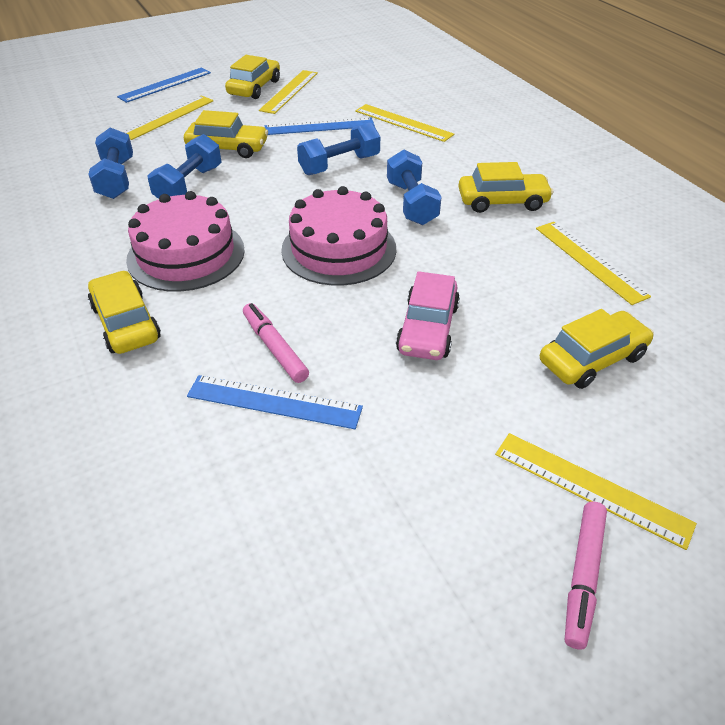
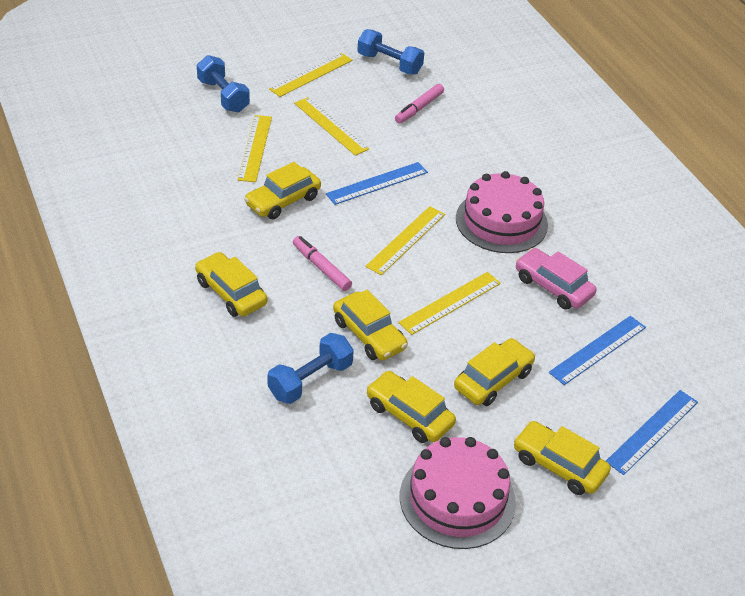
blue dumbbell: [88,127,133,199] [148,134,222,199] [297,122,380,175] [387,149,441,225] = 4 -> [197,55,250,112] [267,333,354,404] [357,29,424,75] = 3
yellow car: [88,270,161,354] [184,110,268,158] [225,55,280,99] [458,162,553,213] [540,309,654,389] = 5 -> [195,252,268,317] [244,162,321,219] [333,290,408,361] [366,371,456,443] [454,338,535,406] [513,421,611,495] = 6

